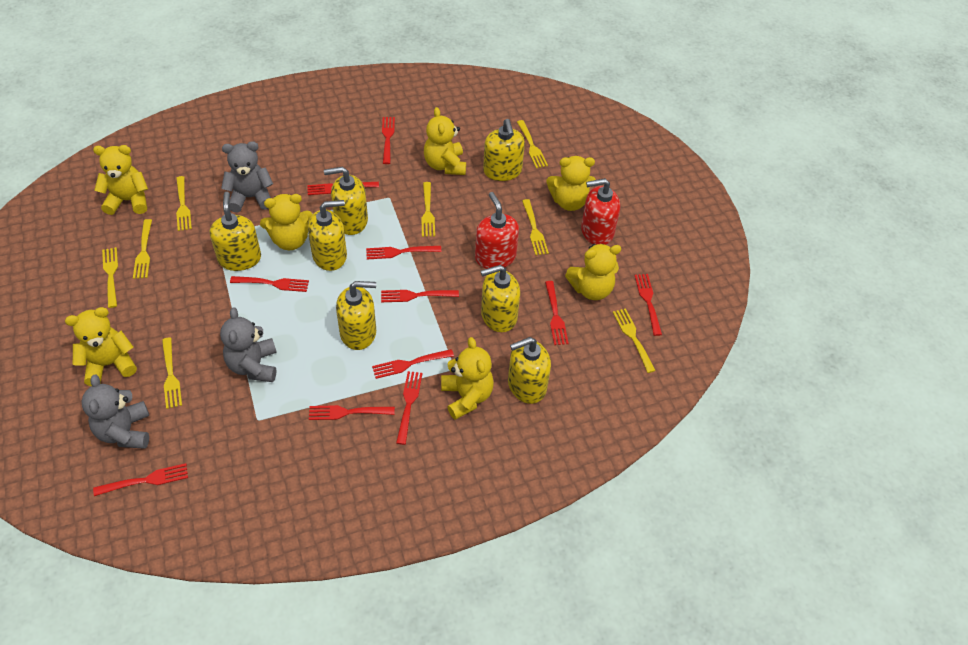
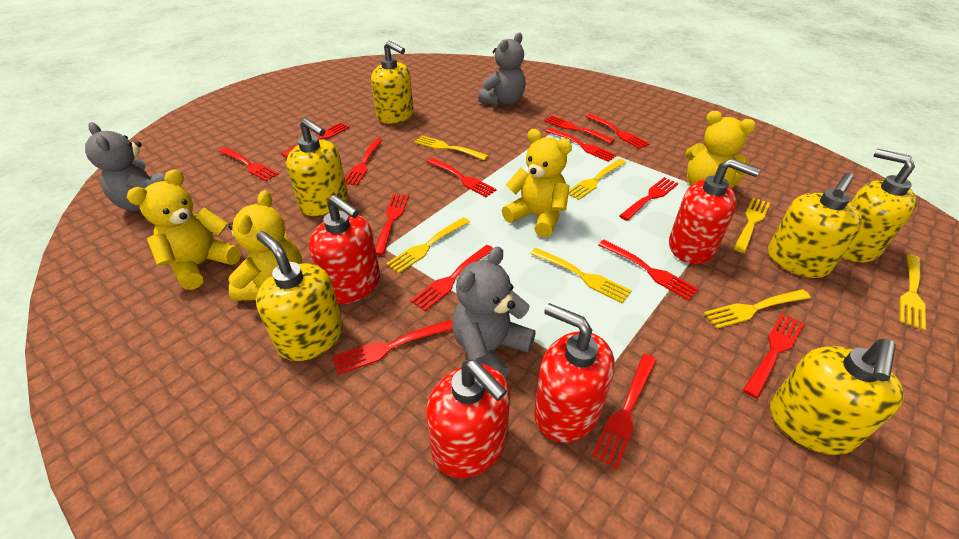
red fork: [93,463,188,496] [230,276,309,292] [307,182,379,195] [309,405,395,420] [366,246,441,259] [372,349,454,379] [381,290,459,302] [382,117,395,164] [396,371,423,445] [545,281,569,345] [634,274,662,336] = 11 -> [219,147,279,181] [281,122,350,158] [332,320,453,375] [345,138,383,186] [375,194,409,255] [410,245,493,311] [427,158,497,197] [544,116,614,144] [546,128,617,162] [586,114,650,149] [592,354,657,469] [598,240,699,301] [619,177,678,221] [743,313,805,399] = 14
red soap dispenser: [475,192,519,269] [581,178,620,245] = 2 -> [309,195,380,304] [426,360,510,478] [534,303,614,442] [669,158,760,264] = 4
yellow fork: [102,247,118,308] [133,219,152,279] [162,338,182,409] [176,176,192,231] [421,182,435,237] [517,120,548,168] [522,199,549,255] [613,308,656,373] = 8 -> [386,217,470,274] [414,136,488,160] [530,248,632,304] [568,159,626,200] [704,289,811,329] [734,198,770,253] [899,254,926,331] = 7
yellow soap dispenser: [210,192,261,271] [308,200,347,271] [324,167,368,235] [336,281,376,350] [481,265,520,332] [483,119,525,181] [508,337,551,404] = 7 -> [256,231,343,361] [286,118,348,216] [371,41,414,124] [768,173,862,278] [770,339,904,455] [842,149,916,263] = 6
yellow teddy bear: [65,307,137,386] [93,145,148,215] [260,194,313,250] [424,107,466,175] [441,337,494,420] [546,156,596,211] [565,244,621,300] = 7 -> [127,169,241,290] [228,190,303,301] [502,129,572,237] [685,111,756,189] = 4

